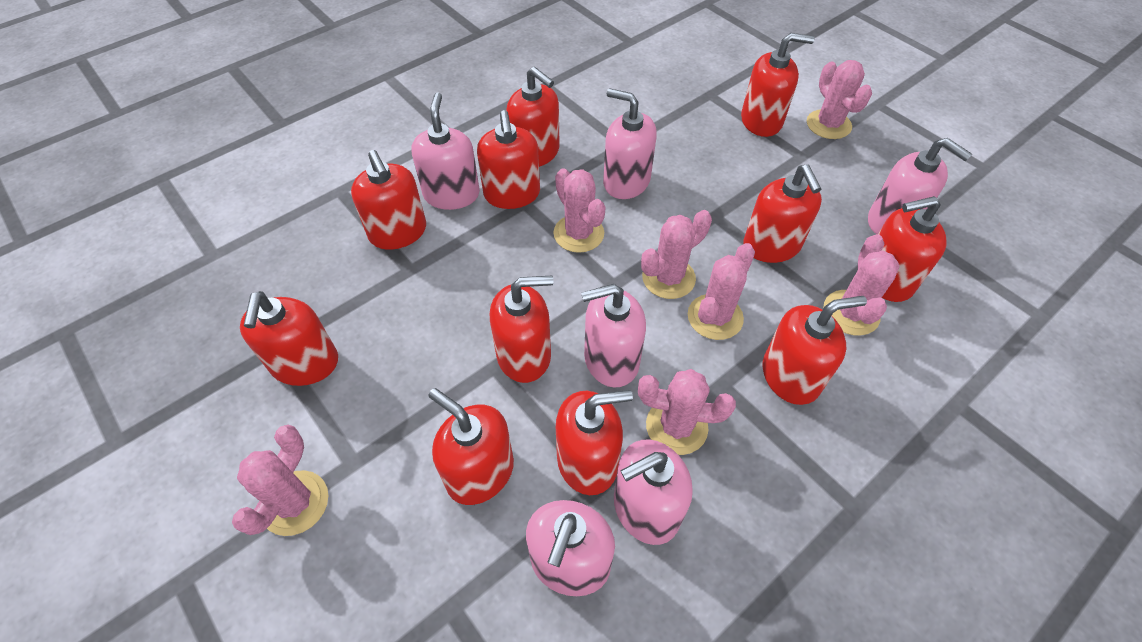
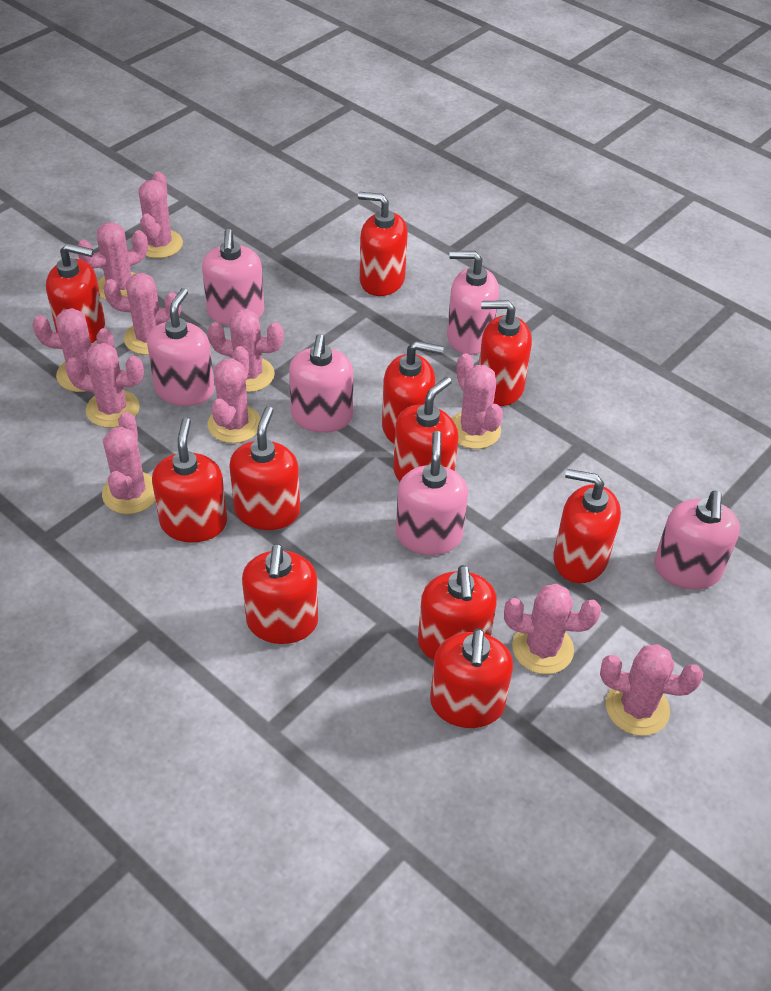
pink cactus: [232,425,328,536] [553,169,605,253] [638,369,736,455] [641,210,712,299] [688,243,755,340] [807,60,872,139] [824,234,900,336] = 7 -> [32,308,114,392] [65,343,144,428] [77,222,148,301] [102,412,155,514] [103,273,181,355] [138,172,183,258] [208,309,284,392] [208,346,261,443] [451,353,503,449] [504,584,601,674] [600,644,703,736] = 11

